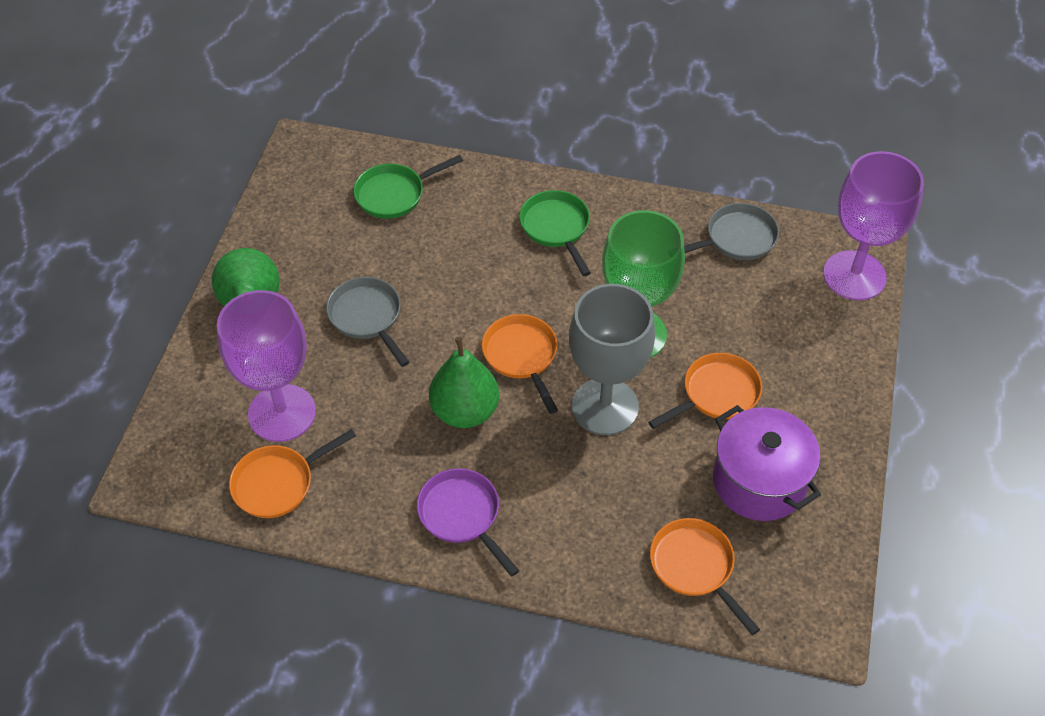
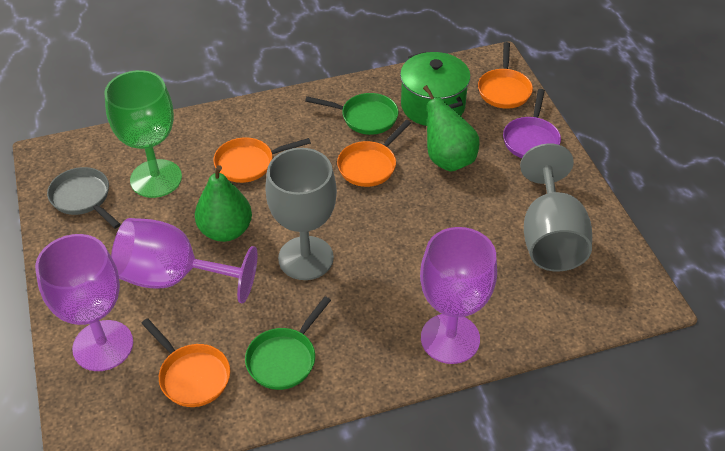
green pot: none = 0 -> [400,52,471,126] = 1
grey goblet: [569,284,655,435] = 1 -> [265,148,337,280] [520,143,592,272] = 2
grey pan: [326,277,409,367] [684,203,779,260] = 2 -> [47,167,121,229] = 1
purple goblet: [217,290,316,442] [823,151,924,300] = 2 -> [35,234,133,371] [111,218,258,303] [420,227,497,364] = 3
purple pot: [713,405,821,521] = 1 -> none = 0

